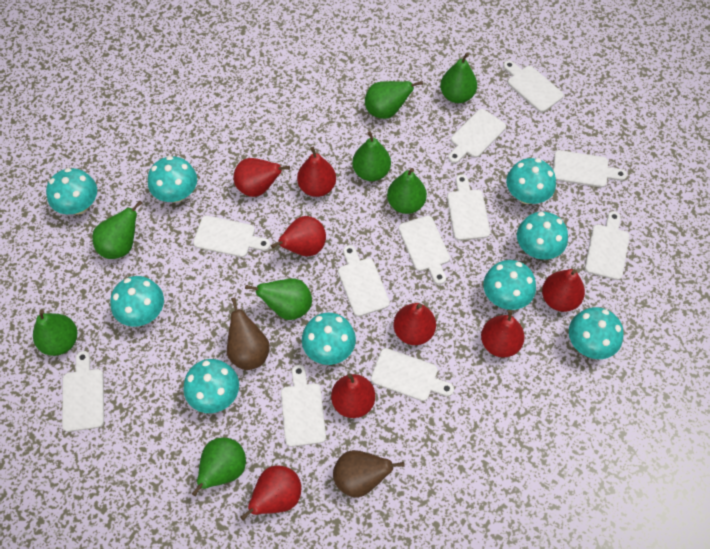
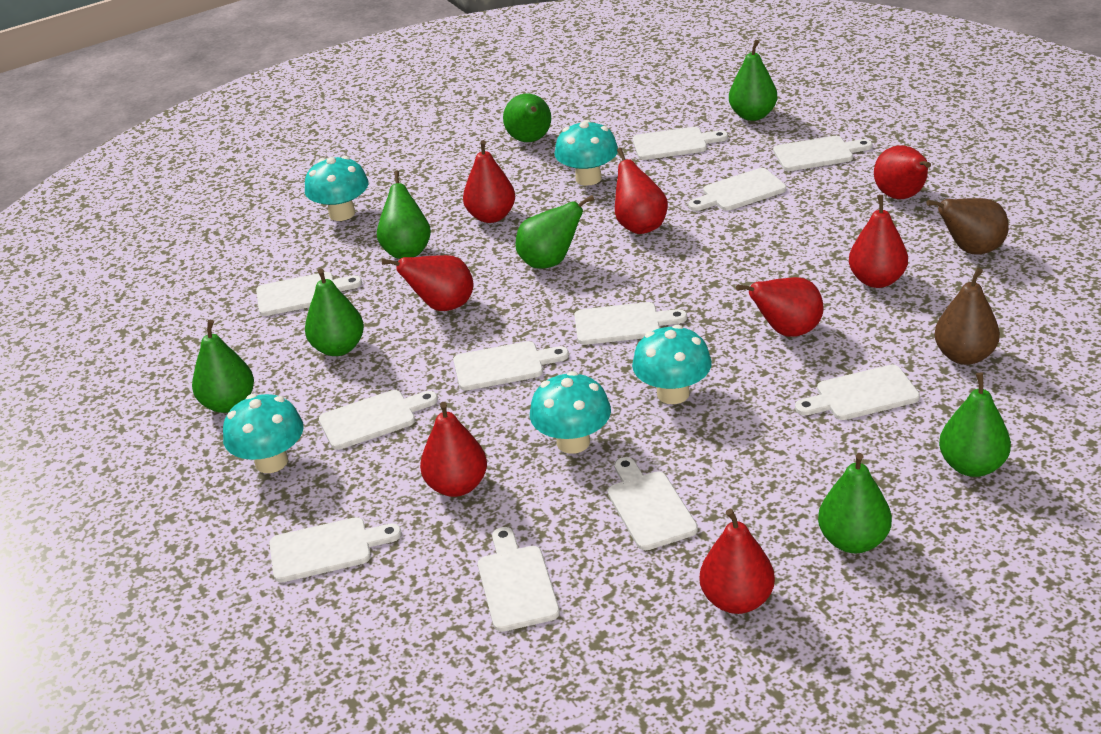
turquoise mushroom: [46,168,97,215] [110,276,164,327] [148,156,197,203] [183,359,239,413] [302,312,356,365] [483,260,536,310] [506,158,556,204] [517,212,568,259] [569,307,624,359] = 9 -> [223,394,304,473] [305,156,369,221] [530,371,611,454] [555,120,618,186] [632,324,712,404] = 5

